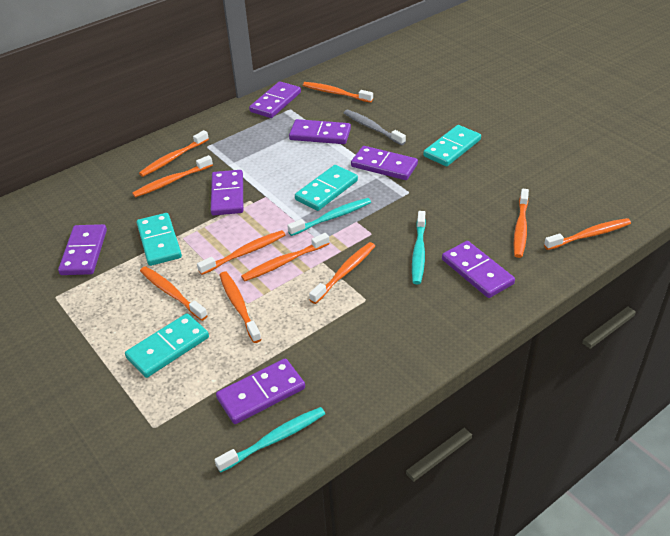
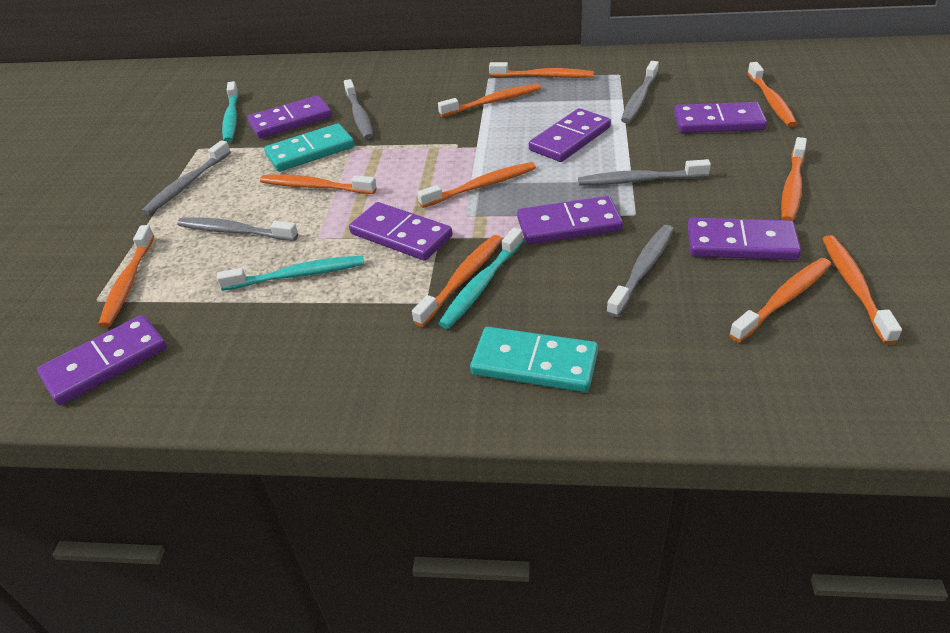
grey toothbrush: [344,110,406,145] = 1 -> [141,140,231,215] [177,217,298,241] [344,79,373,139] [578,159,711,185] [606,225,674,318] [621,61,659,123] = 6
turquoise domino: [125,313,209,378] [137,213,182,266] [295,165,358,211] [423,125,481,166] = 4 -> [264,123,354,172] [470,327,598,392] = 2

